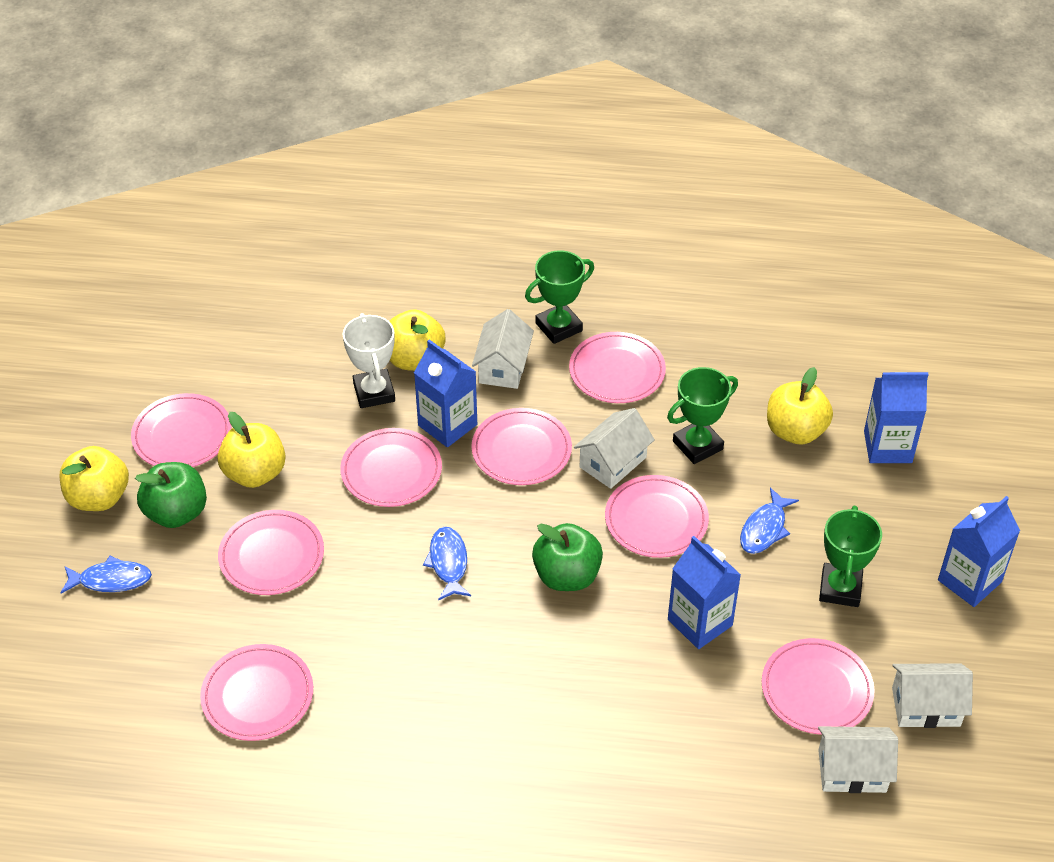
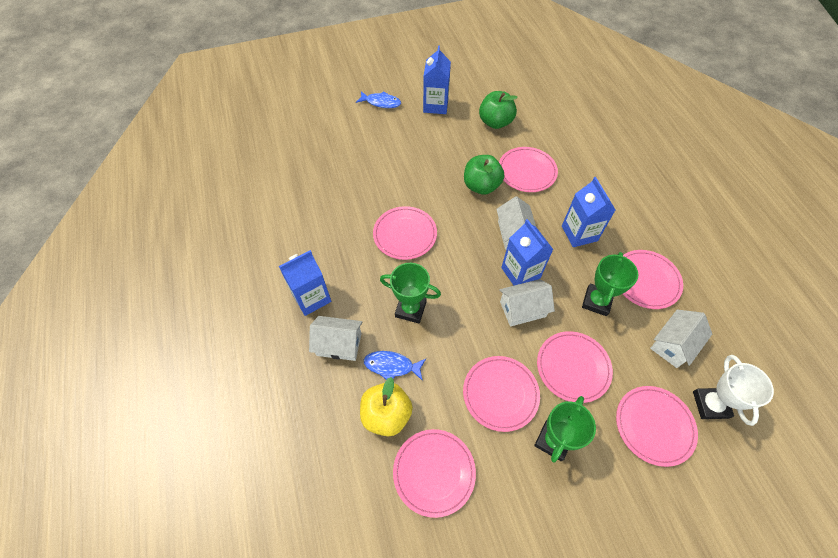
blue fish: [60,556,152,594] [423,527,471,600] [740,488,799,554] = 3 -> [356,91,401,108] [364,351,426,381] = 2
pink plate: [131,393,231,467] [200,644,313,741] [218,510,324,595] [340,428,442,507] [471,408,572,485] [569,332,666,403] [605,475,709,558] [762,638,875,735] = 8 -> [373,206,437,260] [393,429,476,518] [463,356,540,432] [499,147,558,192] [537,331,613,403] [616,386,698,467] [623,250,683,309] = 7
yellow apple: [60,446,129,511] [218,412,286,488] [389,309,445,371] [767,367,833,444] = 4 -> [360,377,413,437] = 1

